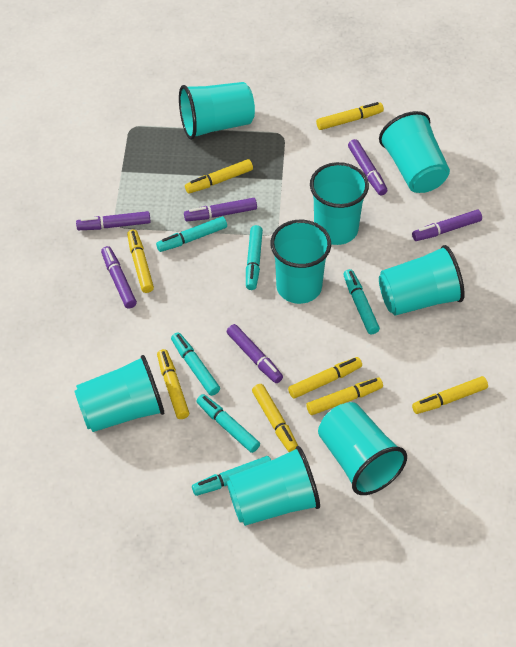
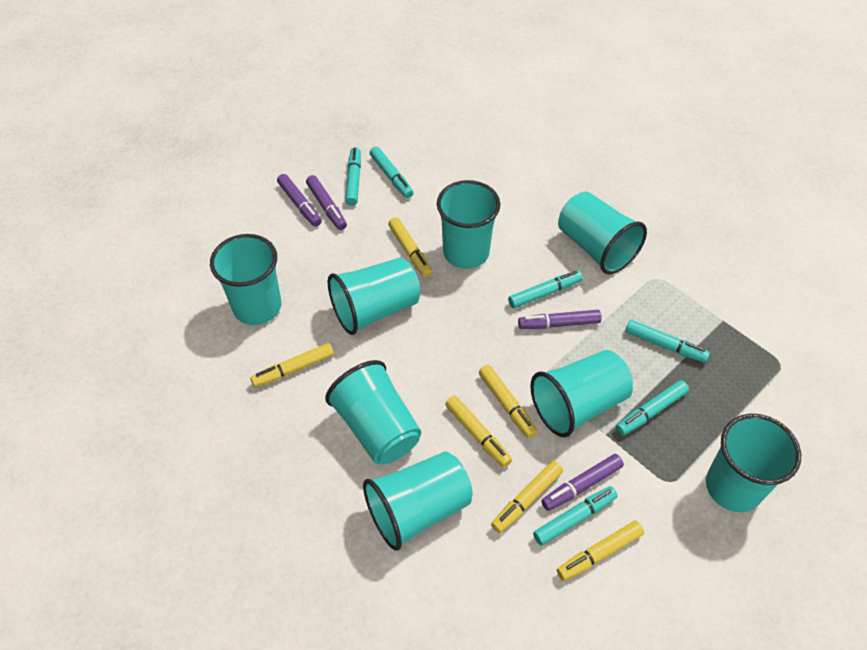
purple marker: [76,211,151,230] [101,246,137,308] [184,198,257,221] [227,324,283,383] [348,139,387,196] [412,210,482,241] = 6 -> [277,174,322,227] [306,175,347,230] [518,310,602,329] [541,454,624,511] = 4
yellow marker: [127,229,154,293] [157,349,189,419] [185,159,253,194] [252,384,298,452] [288,357,362,399] [306,377,383,415] [316,102,384,130] [412,376,488,414] = 8 -> [250,343,334,387] [388,217,432,277] [445,396,512,467] [479,365,537,438] [491,461,563,533] [557,521,644,581] = 6

